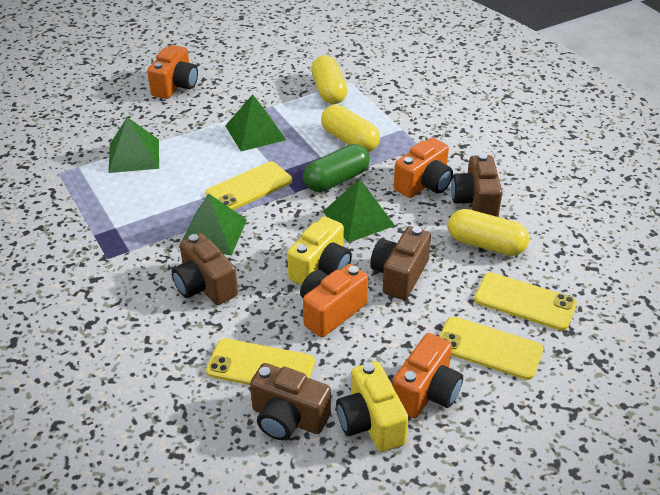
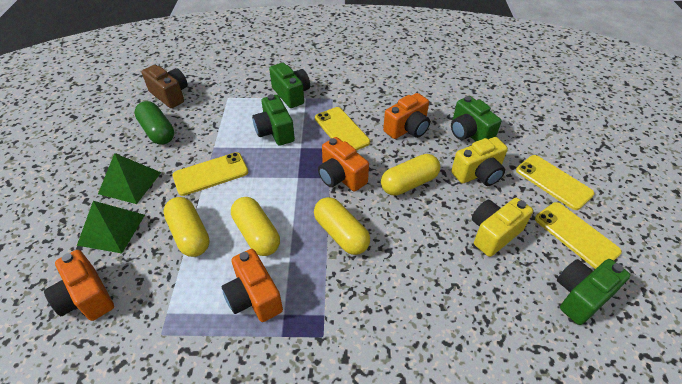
brown camera: [172,233,238,305] [250,363,331,441] [370,226,431,300] [451,154,503,217] = 4 -> [142,65,188,108] = 1
green camera: none = 0 -> [252,94,295,146] [269,62,310,108] [451,96,502,141] [557,259,630,325] = 4
green pyramid: [108,117,159,173] [178,194,247,256] [225,95,286,151] [323,179,395,243] = 4 -> [77,201,145,253] [98,153,161,204] = 2
yellow capsule: [311,55,347,104] [321,105,380,152] [448,209,529,256] = 3 -> [163,197,209,257] [231,197,280,256] [314,197,370,255] [381,154,440,196] = 4

